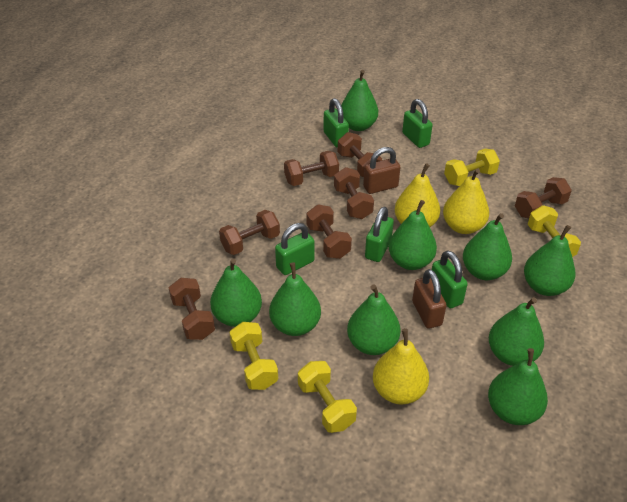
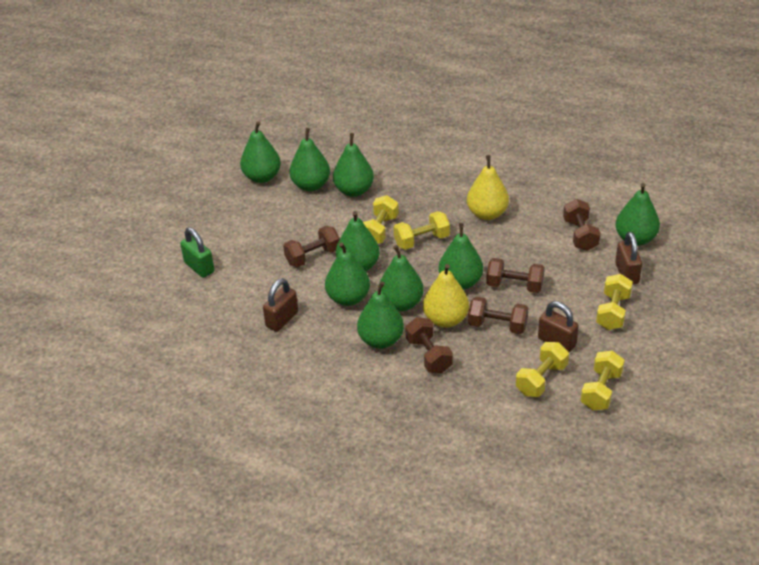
brown dumbbell: [169,278,215,340] [219,210,280,255] [284,151,339,186] [306,204,352,259] [334,167,374,219] [338,132,382,177] [515,177,572,218] = 7 -> [283,226,340,268] [405,317,453,373] [468,297,528,334] [486,258,545,293] [563,199,601,251] = 5
brown padlock: [363,147,400,194] [412,269,447,329] = 2 -> [263,278,298,332] [538,301,579,352] [615,232,642,285] = 3
green padlock: [275,223,314,275] [323,98,349,147] [365,206,394,262] [402,99,433,148] [432,250,468,308] = 5 -> [180,228,214,278] = 1
yellow dumbbell: [229,322,278,390] [298,361,357,433] [444,149,500,186] [527,205,581,257] = 4 -> [363,195,399,244] [394,211,450,250] [516,342,569,397] [581,351,625,410] [596,274,633,330] = 5
yellow pear: [373,328,429,405] [395,163,440,227] [443,169,489,234] = 3 -> [423,264,469,328] [467,155,509,220] = 2

